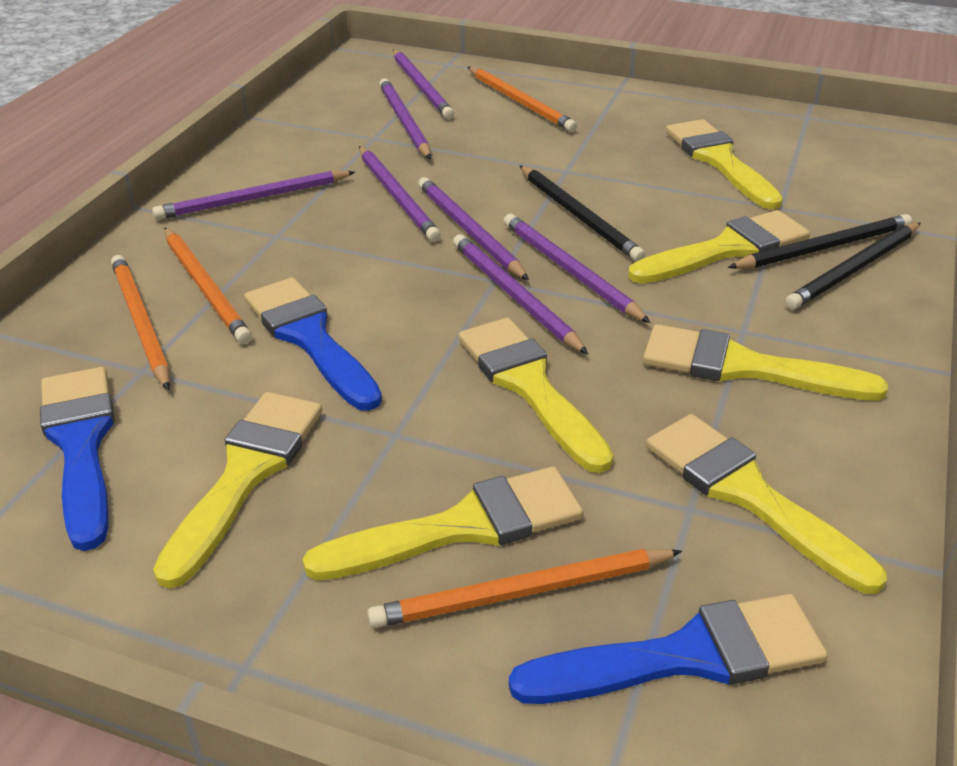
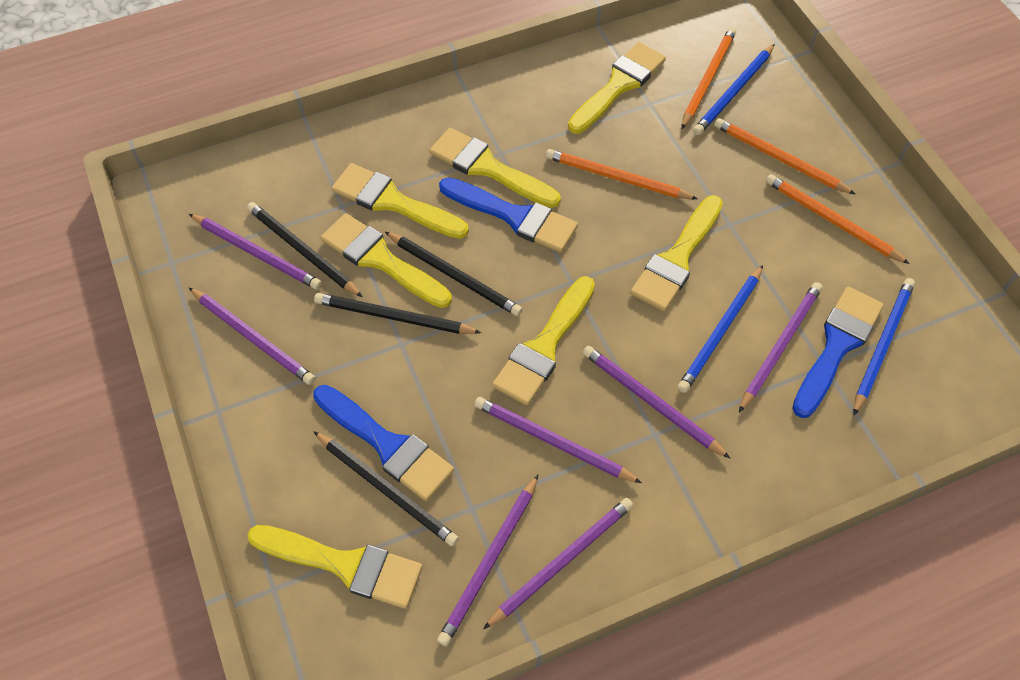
black pencil: [520,165,646,262] [728,214,912,269] [785,223,921,310] = 3 -> [247,202,363,297] [313,431,459,546] [314,293,482,334] [385,232,522,316] = 4
blue pencil: none = 0 -> [678,265,763,393] [693,44,775,135] [854,278,915,415] = 3

